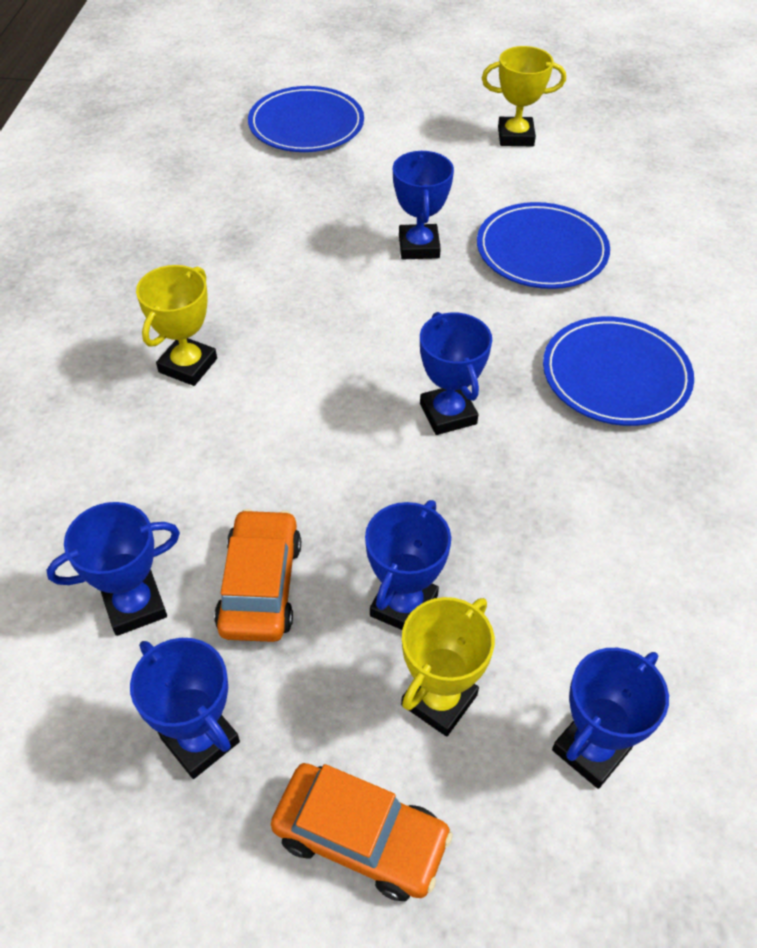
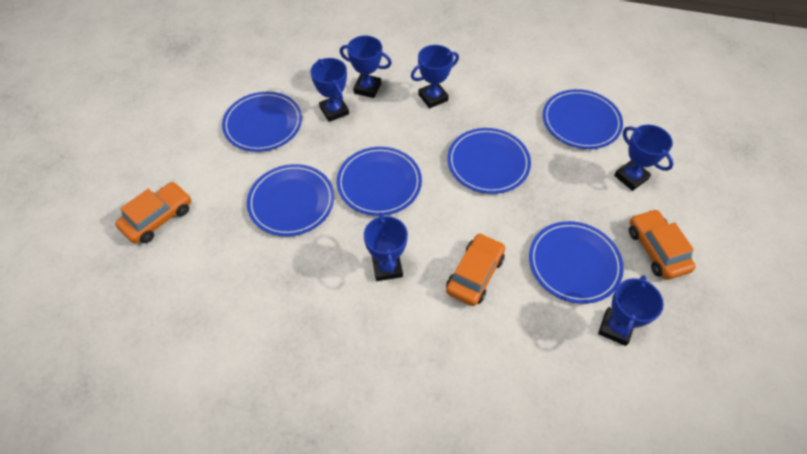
blue plate: [248,86,364,152] [477,202,610,289] [543,316,694,426] = 3 -> [222,92,302,152] [247,164,334,236] [337,147,422,216] [448,128,531,194] [529,221,624,304] [543,89,623,149] = 6
orange car: [214,509,301,642] [271,763,453,901] = 2 -> [115,182,191,244] [446,233,505,306] [629,209,696,280] = 3
yellow trophy: [136,265,217,386] [401,597,495,736] [482,46,566,146] = 3 -> none = 0

